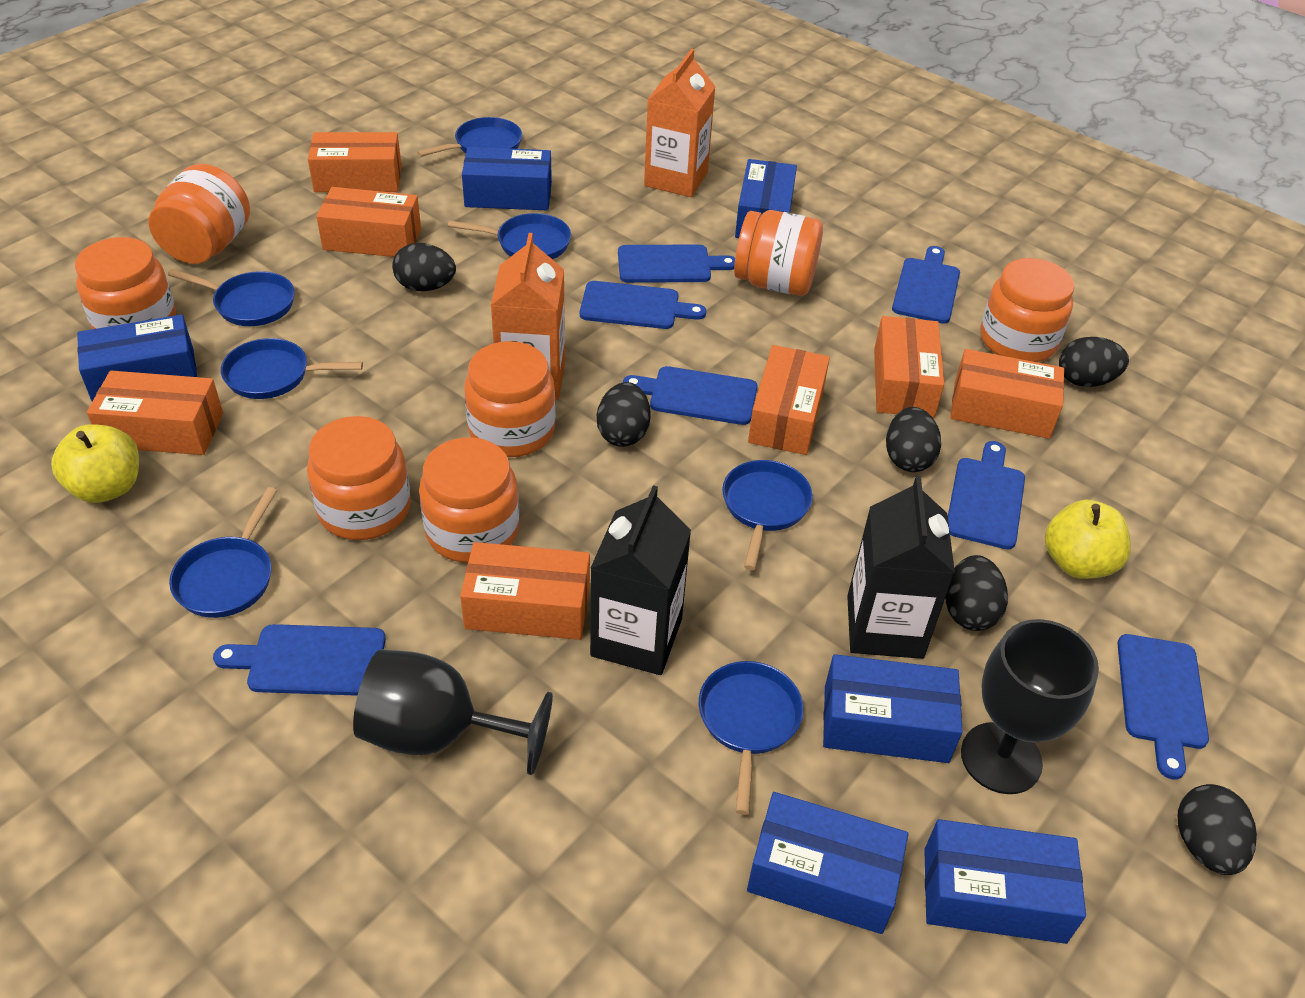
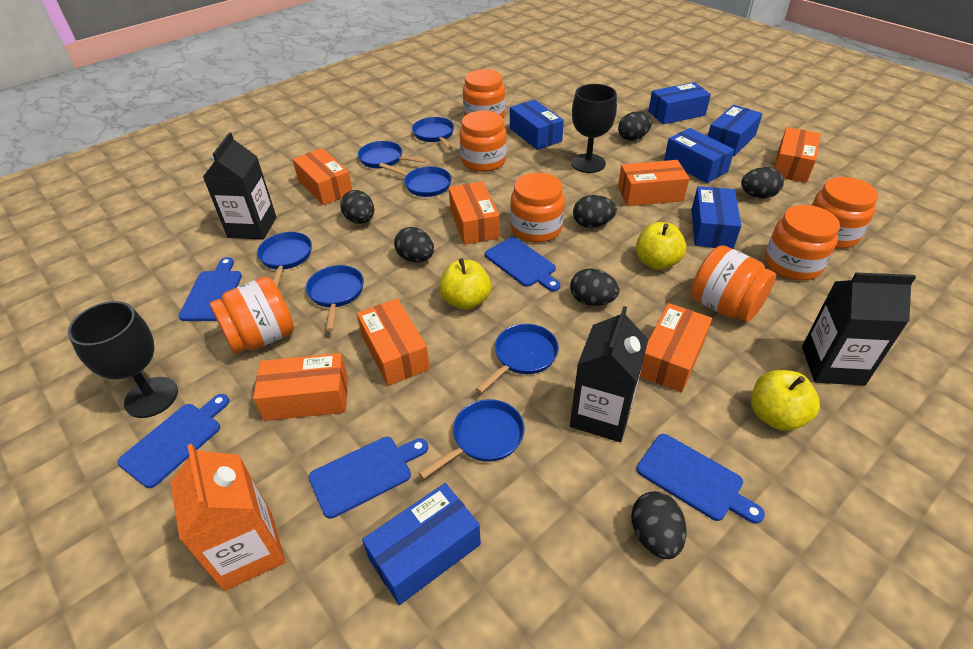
black carton: [590,485,691,675] [847,476,955,659] = 2 -> [203,133,276,240] [570,306,648,442] [802,272,916,385] = 3
black egg: [392,243,456,292] [597,382,651,447] [886,407,941,472] [945,555,1008,631] [1059,337,1129,387] [1178,784,1257,875] = 6 -> [340,190,374,224] [394,227,434,262] [570,269,619,306] [573,195,617,228] [618,111,652,141] [631,491,687,559] [741,167,784,198] = 7
blue cutting board: [213,624,386,696] [580,281,706,329] [618,244,735,283] [623,366,757,425] [892,246,960,324] [948,441,1025,550] [1117,634,1209,779] = 7 -> [118,394,229,488] [178,257,242,321] [309,437,428,519] [485,237,560,291] [636,434,765,524] = 5
orange carton: [491,233,565,400] [644,49,716,197] = 2 -> [170,444,285,591] = 1
yellow apple: [51,424,139,503] [1045,499,1131,579] = 2 -> [439,258,491,310] [636,222,686,270] [751,370,820,431] = 3

